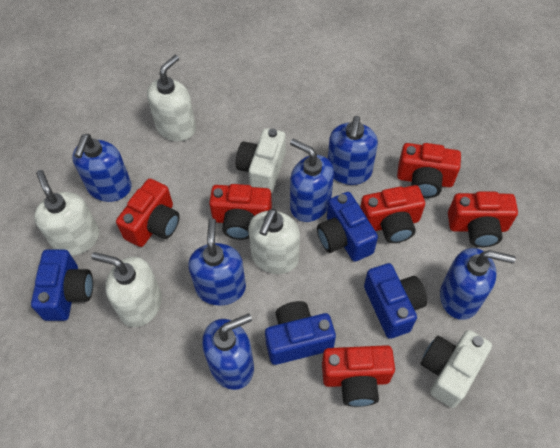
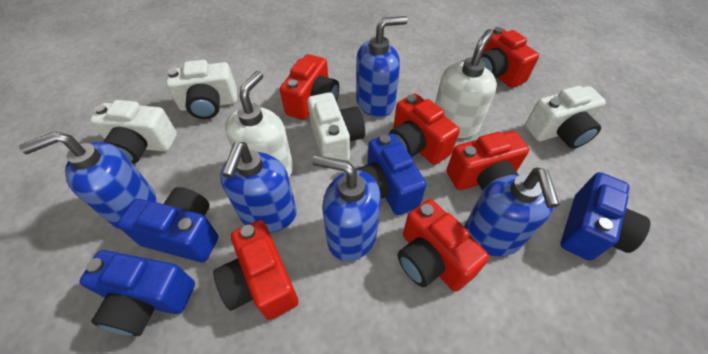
blue soap dispenser: [72,134,132,202] [188,218,246,306] [202,313,254,390] [290,139,334,222] [328,116,378,185] [440,248,516,320] = 6 -> [19,131,156,229] [220,142,297,233] [312,155,381,261] [356,16,408,117] [464,167,560,257] = 5
white camera: [236,128,286,193] [421,330,492,408] = 2 -> [90,100,177,164] [166,60,237,119] [308,92,365,161] [525,86,606,149] = 4
white soap dispenser: [34,170,99,256] [91,252,162,327] [147,55,196,141] [248,208,300,274] = 4 -> [225,71,293,177] [435,29,497,138] = 2

